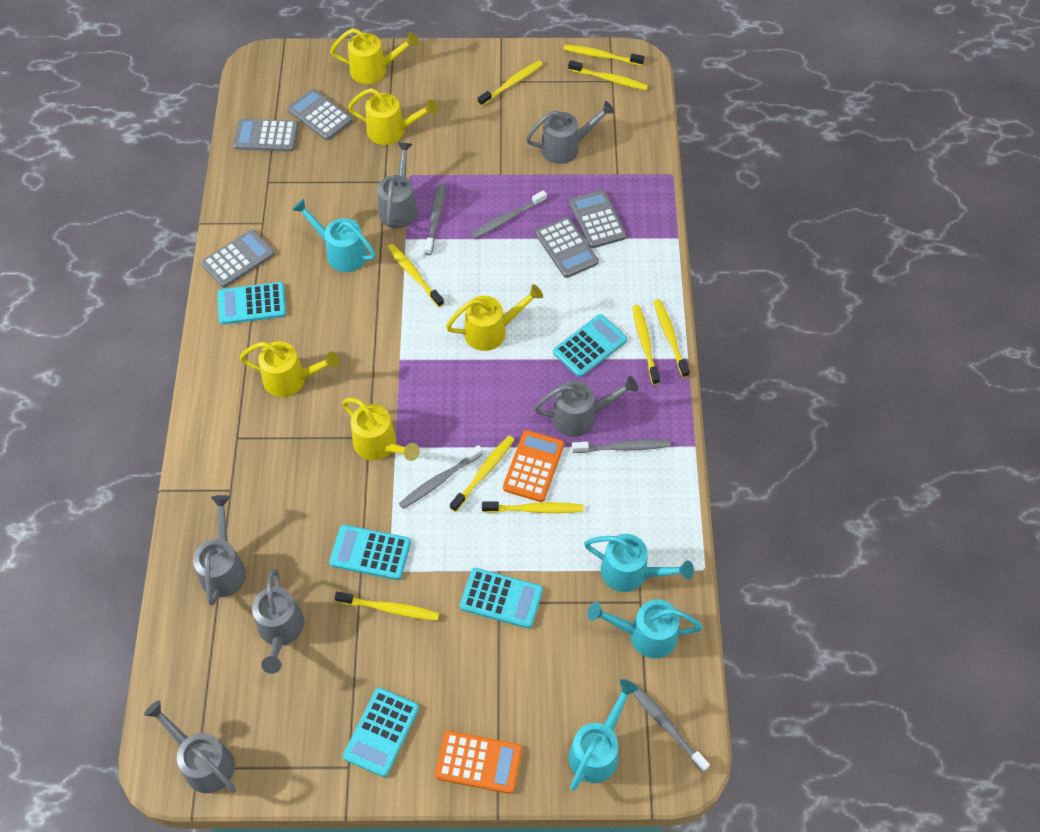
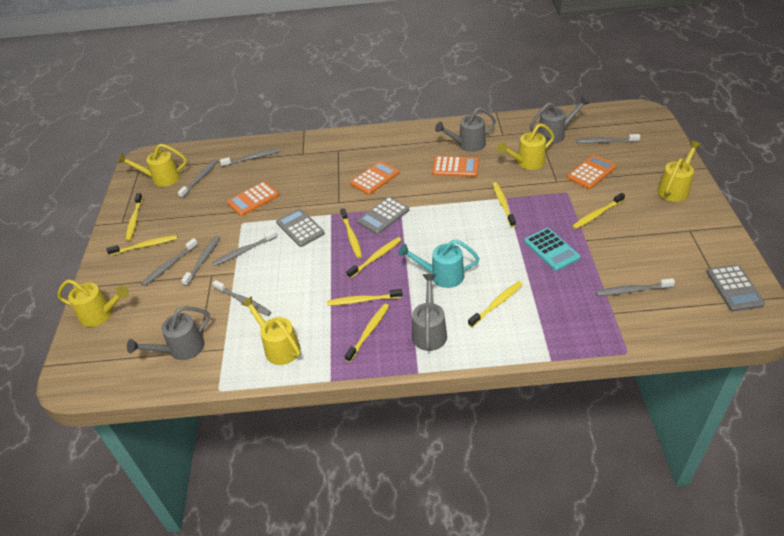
grey calculator: [201,229,275,288] [233,119,299,152] [287,89,353,140] [536,217,599,278] [569,190,626,248] = 5 -> [276,209,325,247] [357,197,409,235] [707,265,765,311] = 3
grey toothbrush: [399,445,483,509] [425,183,445,255] [471,190,547,239] [572,439,671,453] [633,683,710,772] = 5 -> [141,238,198,286] [178,159,218,198] [181,236,220,286] [212,230,277,266] [213,280,271,316] [220,148,280,167] [576,134,640,143] [596,278,675,296] = 8
grey watering can: [144,700,236,793] [193,495,246,606] [252,569,304,674] [377,142,418,228] [526,101,615,164] [534,376,638,437] = 6 -> [127,306,210,360] [412,274,447,351] [435,107,496,152] [530,97,590,144] = 4
orange calculator: [435,731,522,794] [503,430,564,502] = 2 -> [227,182,279,216] [350,161,399,195] [432,156,479,177] [567,155,616,189] = 4
turquoise calculator: [218,282,286,325] [329,525,411,580] [343,688,419,777] [460,568,543,629] [553,314,627,377] = 5 -> [524,228,581,271] = 1
turquoise watering can: [292,199,376,272] [569,679,638,791] [584,534,694,592] [587,599,703,658] = 4 -> [398,240,479,288] = 1

